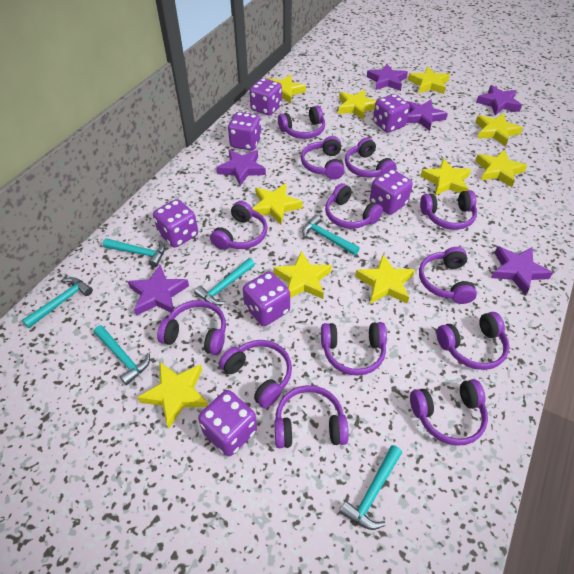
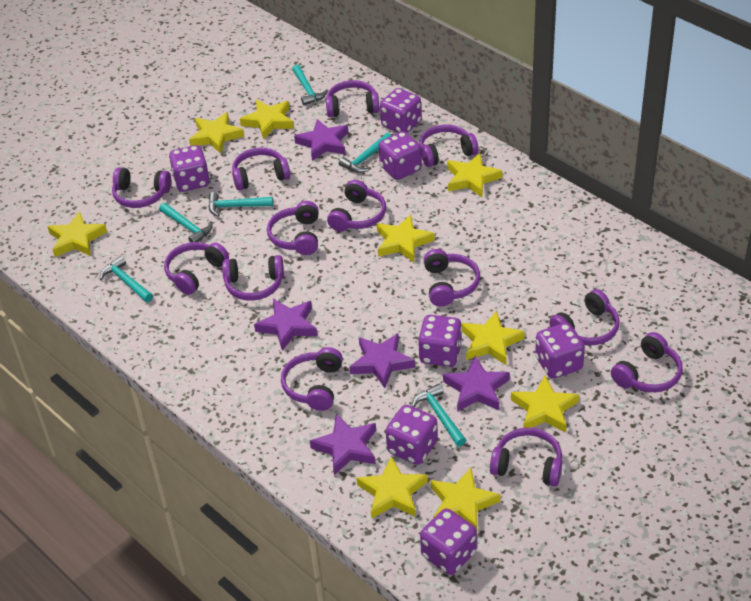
purple star: [128,265,189,316] [216,150,266,186] [367,64,408,91] [406,99,448,131] [476,85,522,115] [491,246,553,295] = 6 -> [254,299,318,351] [294,119,349,161] [310,414,376,475] [349,333,415,388] [443,356,510,412] = 5
yellow star: [137,362,208,428] [252,183,303,225] [267,74,306,104] [273,251,332,299] [338,89,377,120] [355,255,415,304] [408,67,450,94] [420,158,471,196] [475,150,527,187] [476,113,523,146] = 10 -> [47,211,107,257] [189,112,244,154] [240,100,294,140] [357,456,428,519] [377,215,434,262] [430,468,500,530] [447,153,502,197] [461,311,525,365] [511,376,579,433] = 9

